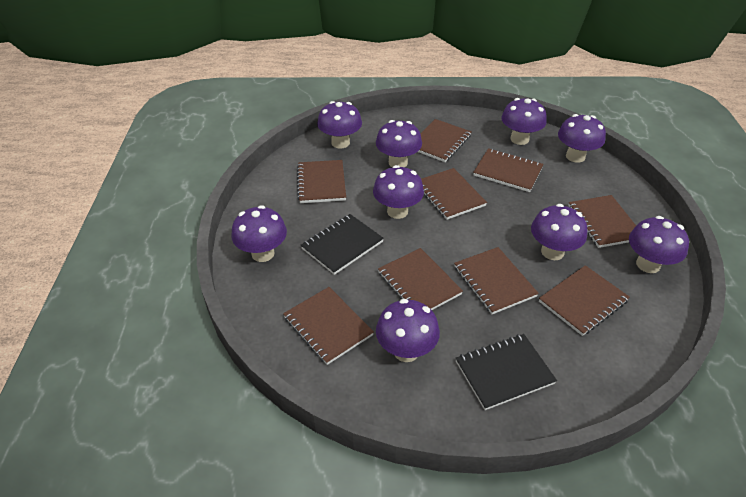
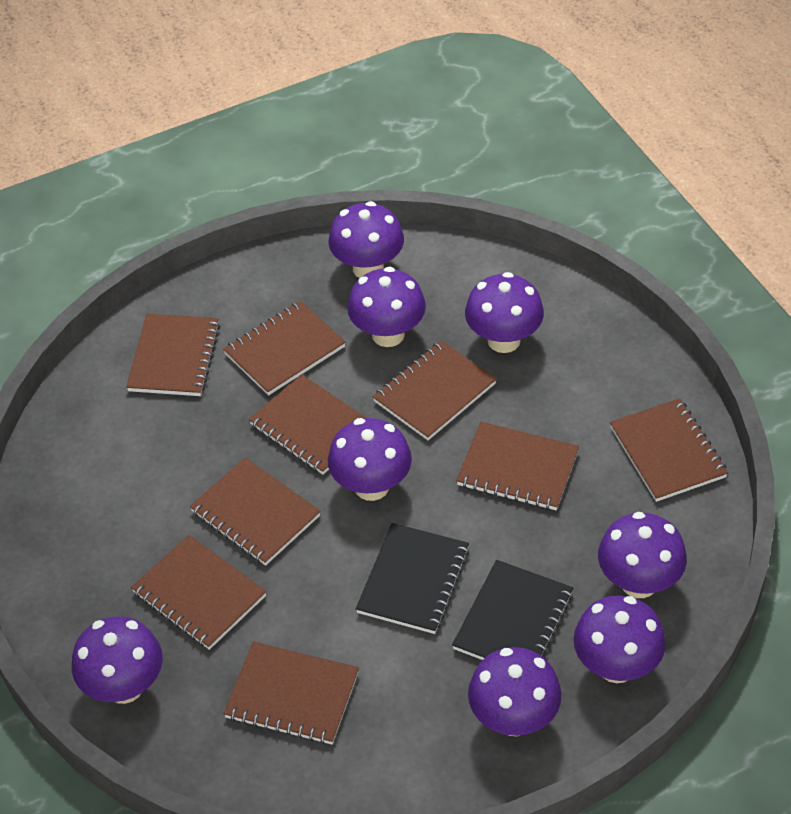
purple mushroom: [232,205,287,262] [317,101,362,148] [373,165,424,219] [376,120,422,167] [376,299,440,362] [501,98,547,145] [531,204,587,260] [558,114,606,163] [629,216,689,273] = 9 -> [72,616,163,704] [328,418,412,501] [329,201,404,278] [347,267,426,347] [465,272,544,353] [468,647,562,736] [574,595,666,683] [598,512,687,598] = 8

